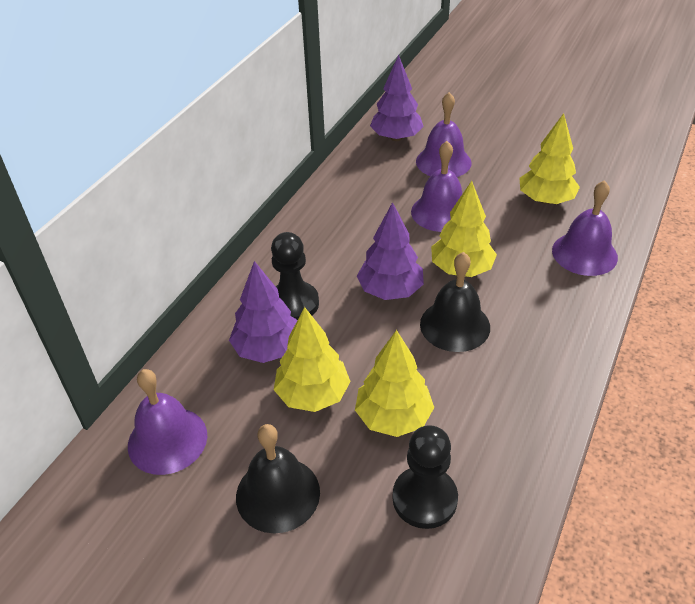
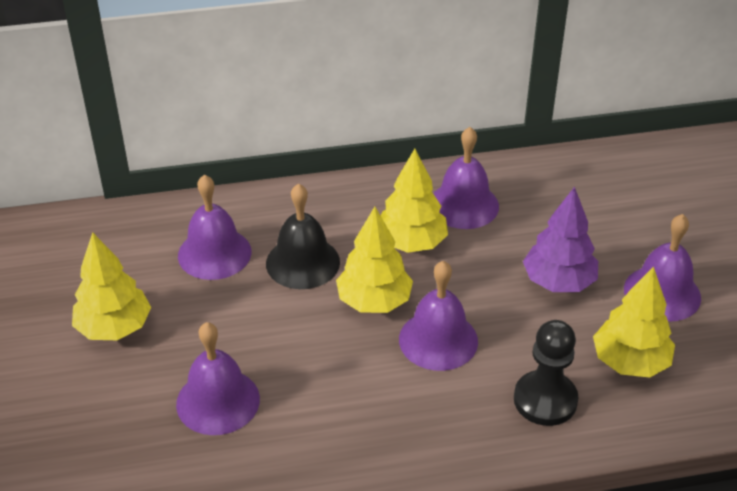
black bell: [236,424,320,533] [420,252,490,352] = 2 -> [266,183,340,289] = 1
black pawn: [271,232,319,320] [393,425,458,529] = 2 -> [514,320,579,426] = 1
purple bell: [128,369,207,475] [411,141,462,232] [416,92,471,177] [552,180,618,276] = 4 -> [176,322,260,435] [178,174,251,280] [399,261,478,371] [433,127,499,229] [624,214,701,322] = 5
purple tree: [229,261,297,363] [357,202,424,300] [370,55,424,141] = 3 -> [523,187,598,292] = 1

